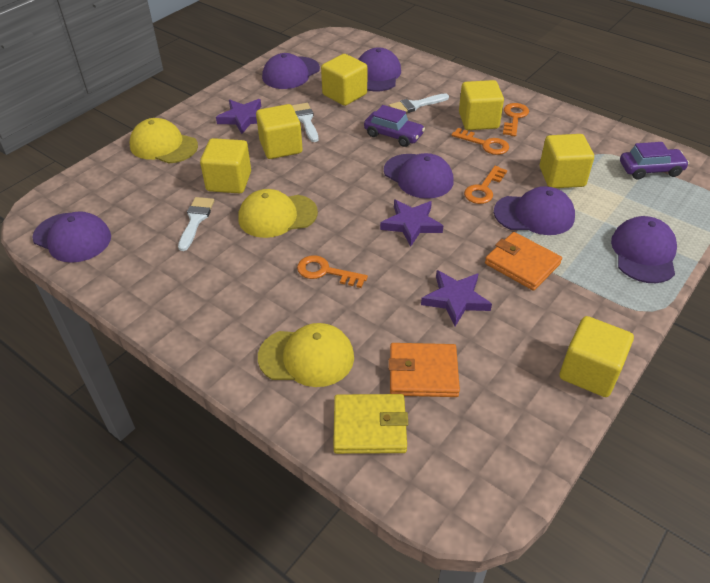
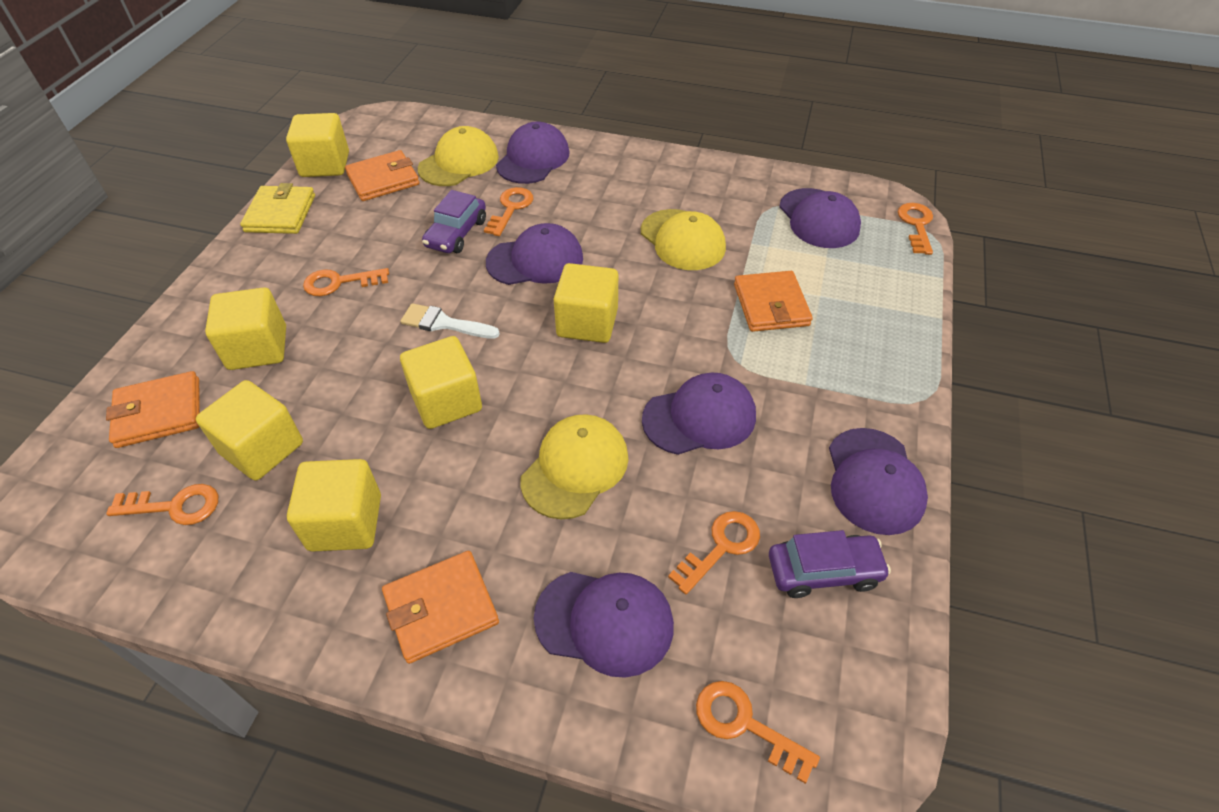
orange key: [297,255,368,288] [451,128,509,155] [464,166,507,204] [503,103,529,136] = 4 -> [106,484,219,525] [303,268,389,296] [484,187,533,236] [668,511,760,595] [696,681,820,784] [898,203,933,255] = 6
orange wallet: [388,343,460,397] [485,232,562,291] = 2 -> [106,371,200,448] [345,150,419,201] [382,551,499,664] [734,271,813,332] = 4
purple star: [216,99,261,134] [380,200,443,247] [421,270,492,326] = 3 -> none = 0
white brush: [178,197,214,251] [292,103,318,142] [389,93,449,113] = 3 -> [400,303,500,339] = 1

